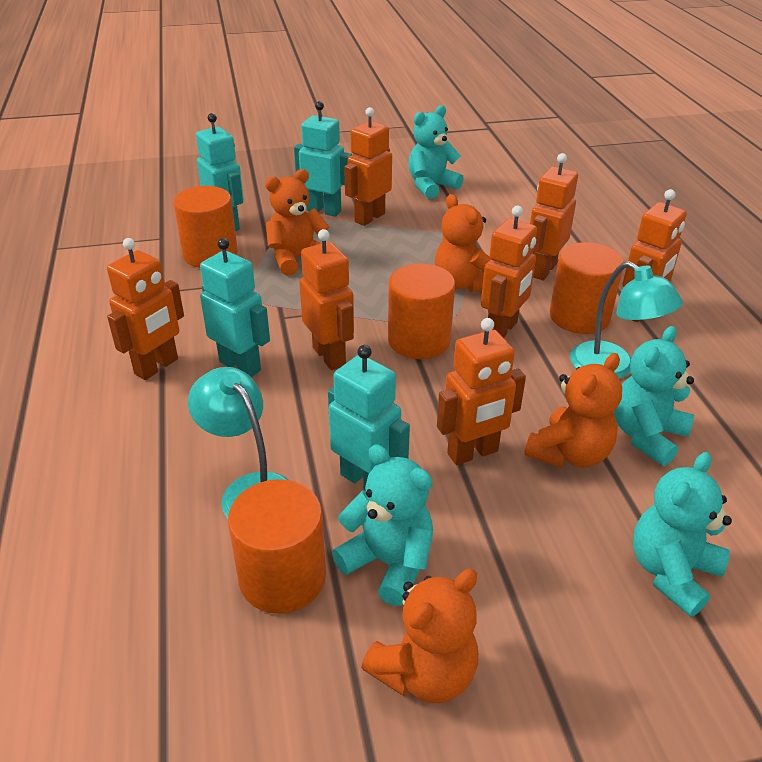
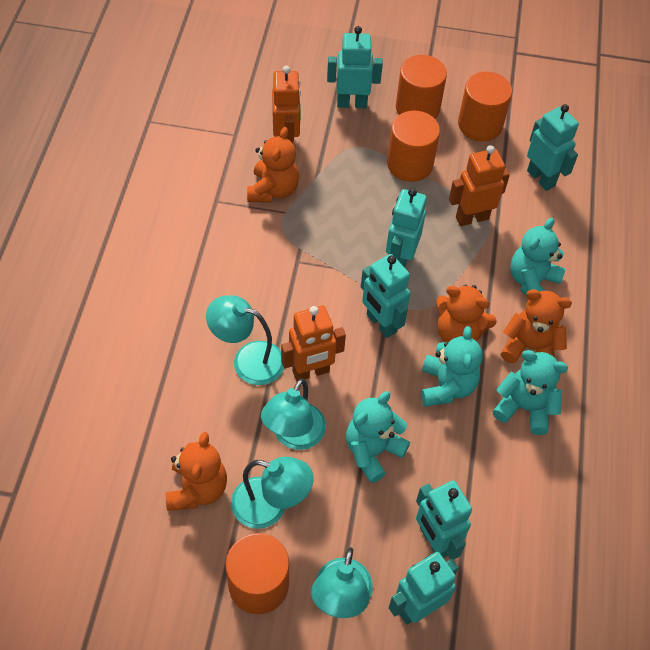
orange robot: [107,238,184,380] [299,229,354,370] [344,107,392,226] [437,318,526,465] [481,206,537,338] [530,153,578,280] [622,189,687,322] = 7 -> [272,66,301,144] [281,306,346,381] [449,145,510,226] = 3
turquoise lamp: [188,367,289,518] [570,261,683,379] = 2 -> [206,295,284,385] [231,457,313,529] [261,379,326,450] [311,547,373,618] = 4
turquoise robot: [196,113,244,231] [200,238,270,377] [294,101,352,217] [328,345,410,491] = 4 -> [327,26,383,108] [361,254,410,338] [386,188,427,268] [389,552,459,624] [416,480,472,560] [527,104,579,191] = 6

